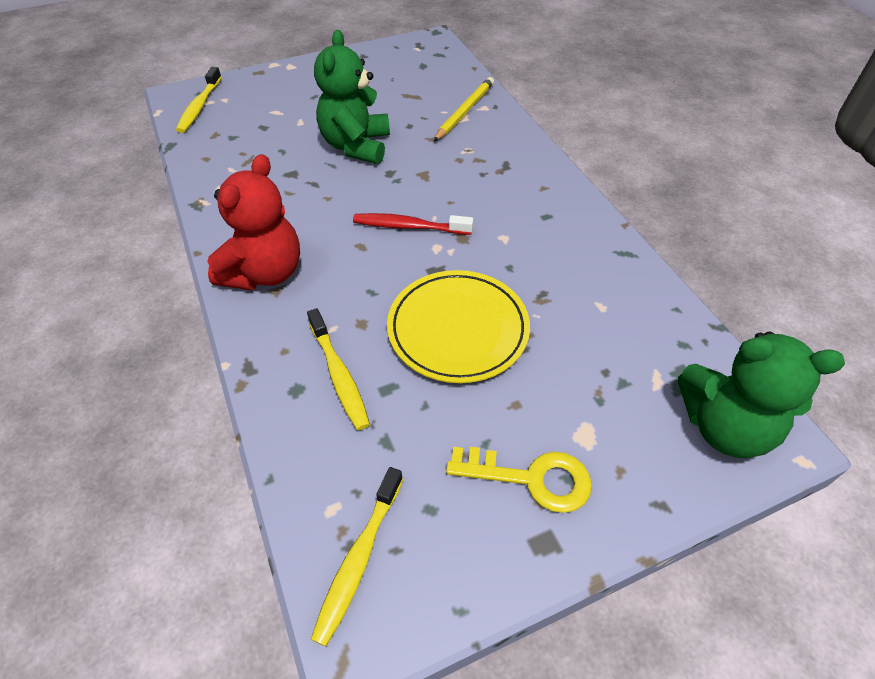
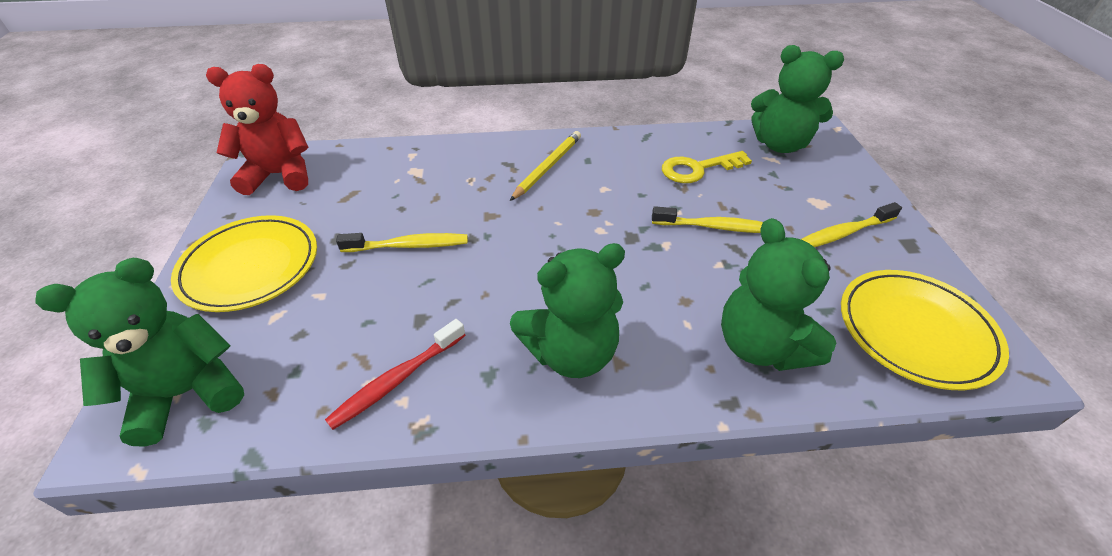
green teddy bear: [314,30,390,164] [678,332,845,458] = 2 -> [35,258,244,447] [510,243,625,378] [721,218,836,371] [751,45,844,153] = 4
yellow plate: [387,270,530,383] = 1 -> [171,215,317,312] [841,270,1009,390] = 2

